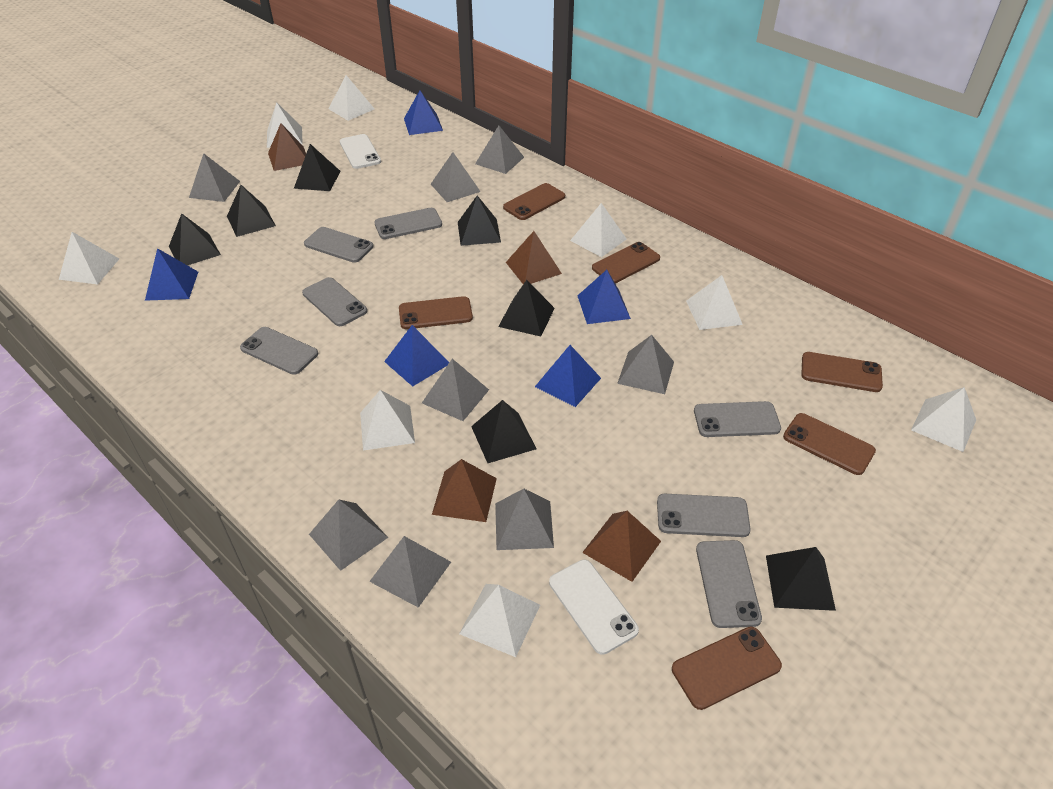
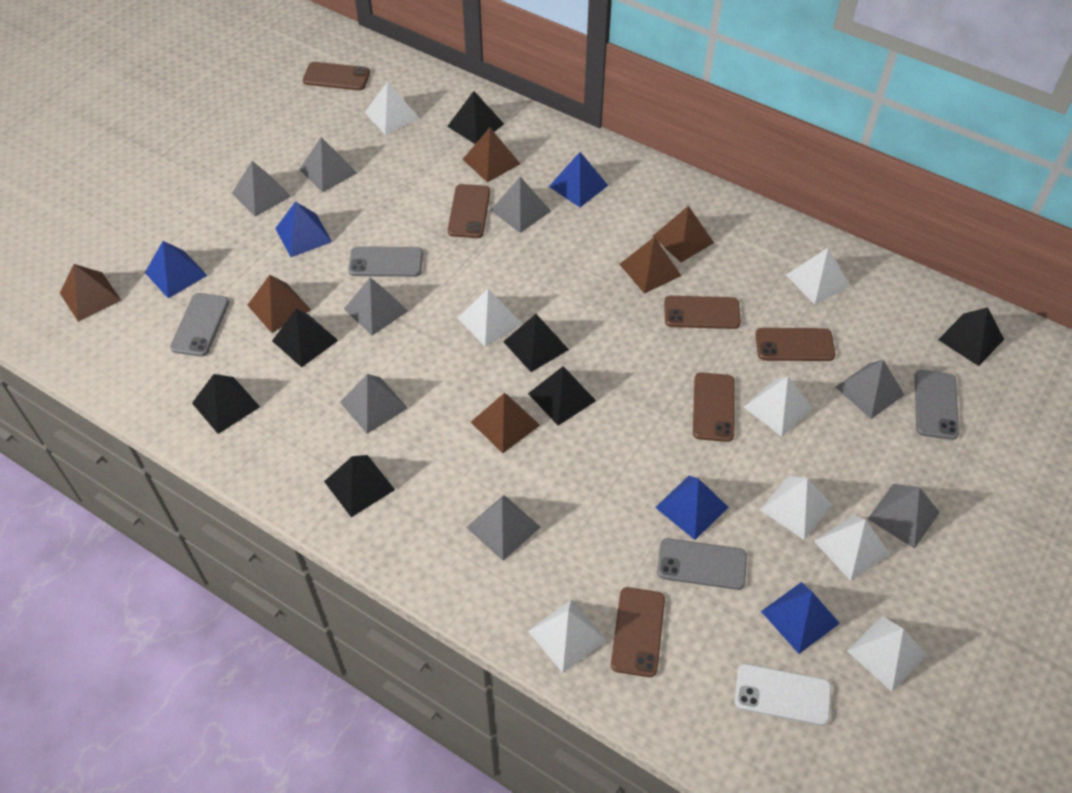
brown pyramid: [268,123,306,171] [432,459,497,522] [506,231,562,284] [582,511,661,582] = 4 -> [60,264,121,322] [247,275,311,333] [462,128,520,183] [471,393,540,453] [619,237,682,294] [652,206,714,262] = 6
grey phone: [240,327,318,375] [302,277,367,326] [304,227,373,263] [374,208,442,239] [657,494,751,537] [694,401,781,437] [696,540,762,628] = 7 -> [170,293,229,357] [348,246,423,277] [657,538,747,590] [915,370,959,440] = 4
white phone: [340,134,381,169] [549,560,639,655] = 2 -> [734,664,831,726] = 1

